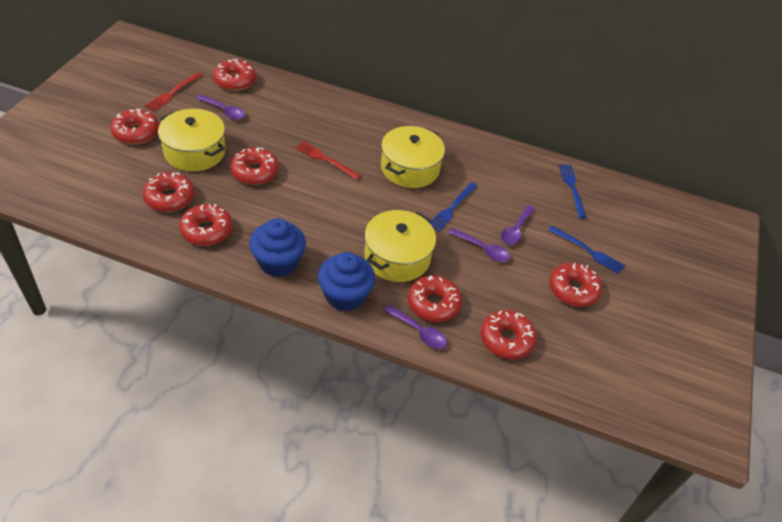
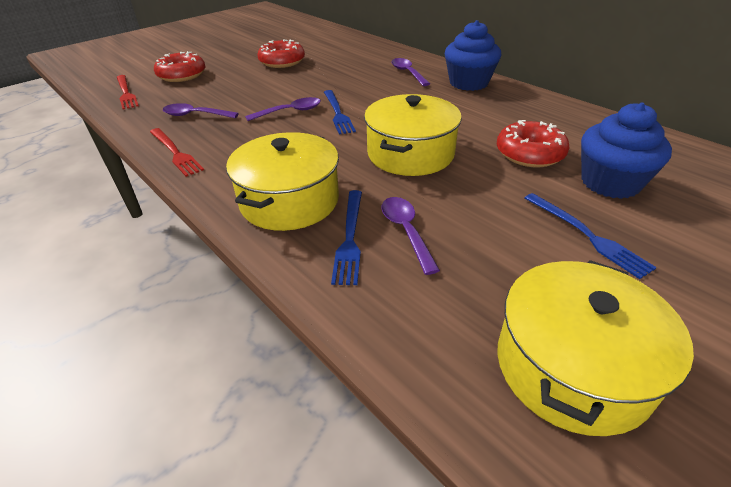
red donut: [111,108,159,144] [143,172,195,212] [179,204,232,246] [213,59,256,91] [230,148,279,185] [408,275,462,322] [481,310,537,359] [550,263,602,307] = 8 -> [154,51,206,82] [258,39,305,68] [497,120,570,167] = 3

